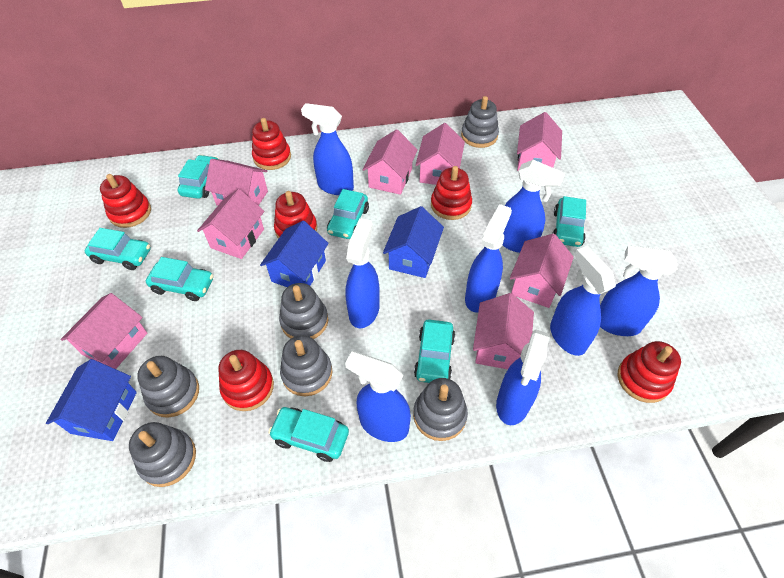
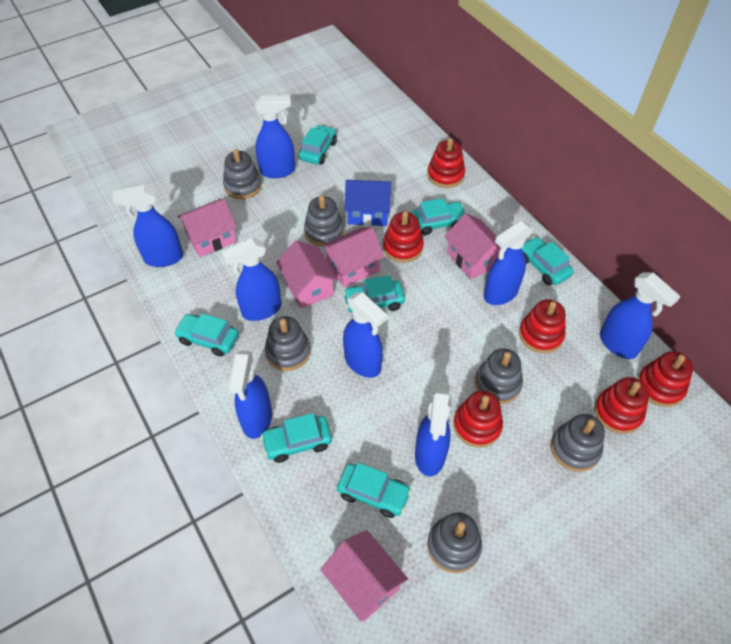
blue house: [46,359,137,441] [260,221,329,287] [383,206,444,278] = 3 -> [345,180,392,226] = 1
pink house: [61,293,147,369] [197,189,264,259] [205,159,268,206] [363,129,418,195] [416,123,465,185] [473,293,534,369] [510,234,574,308] [517,112,562,171] = 8 -> [177,198,237,257] [276,240,338,308] [320,530,408,621] [321,227,385,287] [444,213,501,279] = 5

